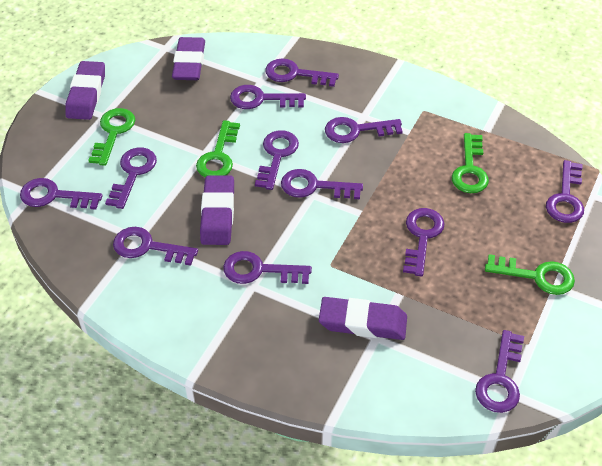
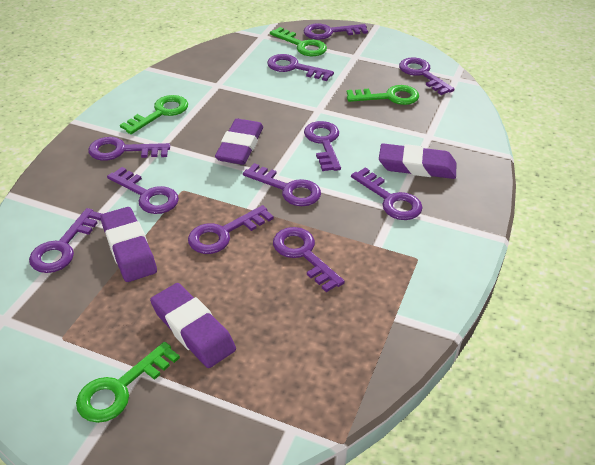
purple key: [20,178,103,210] [105,148,157,209] [113,227,198,266] [223,251,312,284] [230,85,306,109] [255,130,299,190] [265,59,339,87] [281,169,363,199] [325,117,403,143] [403,208,445,277] [475,330,524,413] [546,160,584,223] = 12 -> [29,208,102,273] [88,137,170,161] [107,167,179,214] [188,205,274,254] [243,163,321,206] [267,54,334,81] [273,227,345,292] [304,23,368,40] [304,121,341,171] [351,167,423,220] [399,57,454,95] = 11

